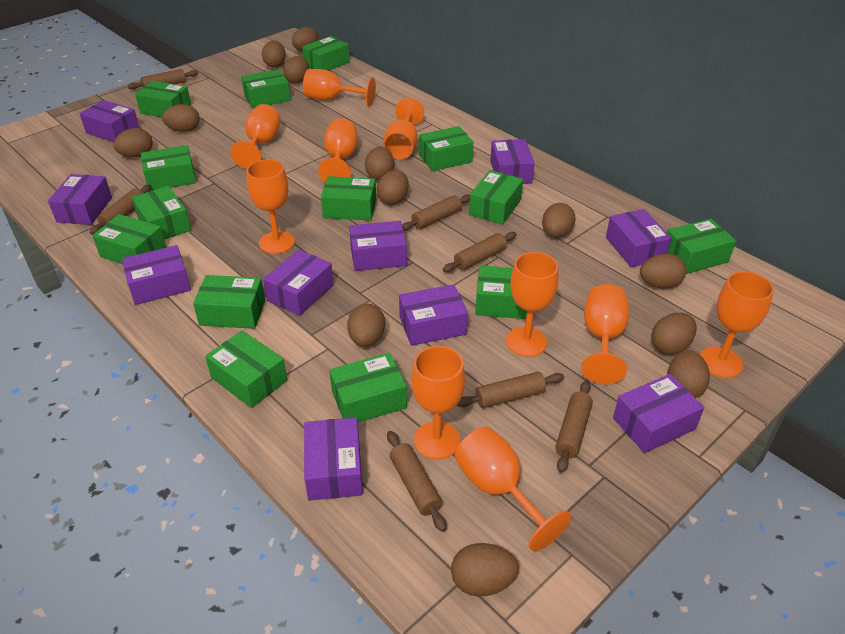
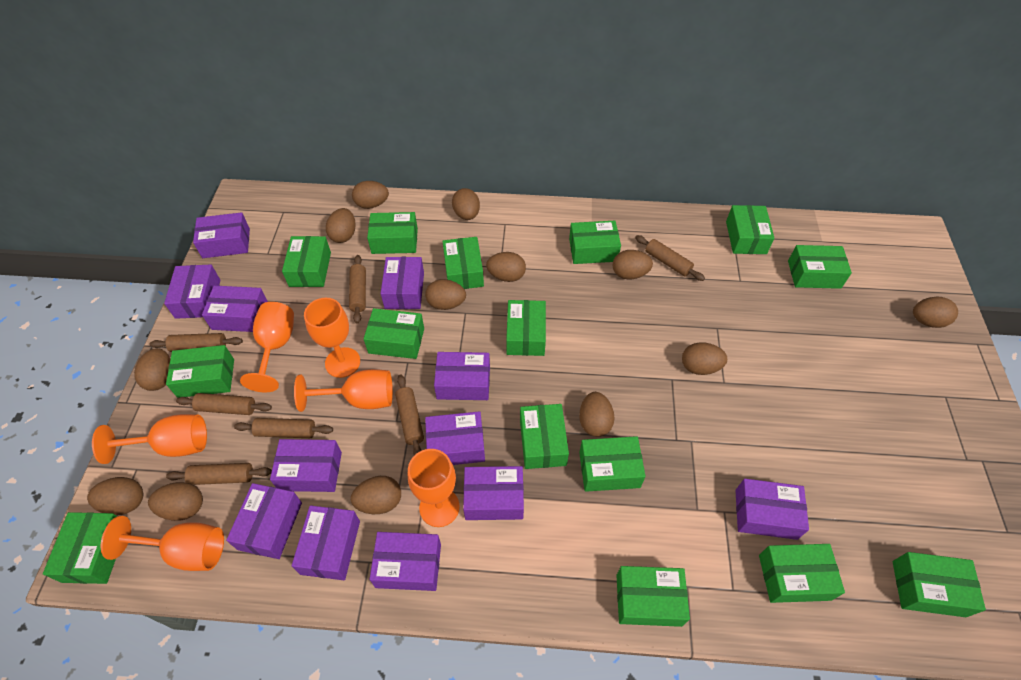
green box: [92,214,167,264] [132,186,191,240] [135,81,192,117] [141,145,196,191] [193,275,265,329] [205,331,287,408] [241,69,291,108] [302,36,350,71] [321,176,376,221] [329,353,407,423] [419,126,473,171] [469,170,523,225] [475,266,527,319] [667,219,736,274] = 14 -> [43,512,117,584] [166,345,234,398] [282,236,331,287] [364,308,424,359] [367,212,418,254] [442,237,484,289] [506,300,546,356] [520,404,569,469] [569,221,621,264] [579,436,646,492] [616,566,690,627] [726,205,775,254] [759,544,845,603] [788,245,852,289] [892,552,986,617] = 15
orange goblet: [230,104,281,169] [246,159,295,254] [303,69,376,106] [318,118,358,183] [384,98,424,159] [411,346,465,459] [455,427,571,551] [506,252,558,357] [581,284,629,384] [700,271,774,378] = 10 -> [92,414,207,464] [101,516,224,571] [240,302,294,392] [294,369,393,412] [304,298,360,378] [408,449,460,527] = 6
purple box: [48,174,112,225] [79,100,139,142] [122,245,191,305] [263,250,334,316] [304,417,363,501] [349,221,407,271] [399,284,468,346] [490,139,534,184] [606,209,672,267] [613,374,704,453] = 10 -> [164,265,221,319] [193,212,250,258] [202,286,268,332] [226,483,302,559] [270,439,342,492] [292,505,360,580] [369,532,441,591] [380,257,424,309] [425,411,485,465] [434,352,490,400] [463,466,524,520] [735,479,809,540] = 12

